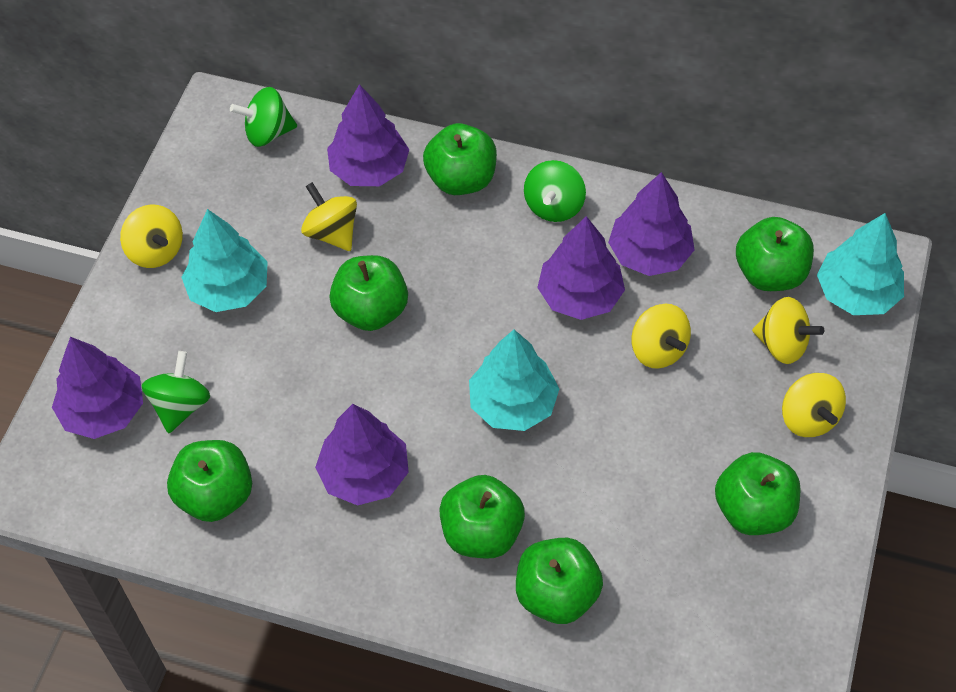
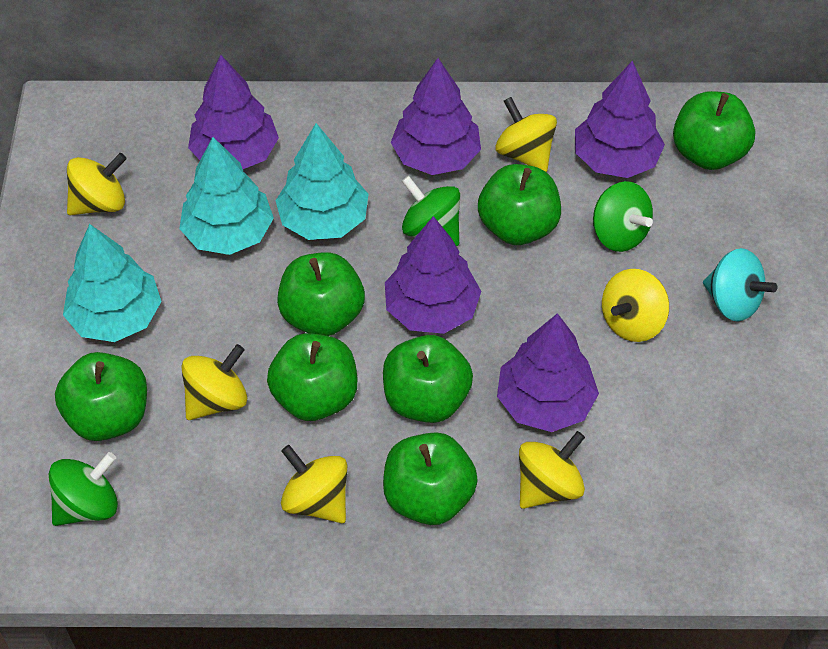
turquoise spinning top: none = 0 -> [703,248,777,321] = 1
yellow spinning top: [120,205,183,268] [301,182,357,251] [631,304,691,369] [752,297,824,364] [782,373,846,437] = 5 -> [67,153,127,215] [182,344,247,420] [281,445,347,523] [495,97,557,172] [519,431,585,509] [602,269,669,342] = 6

